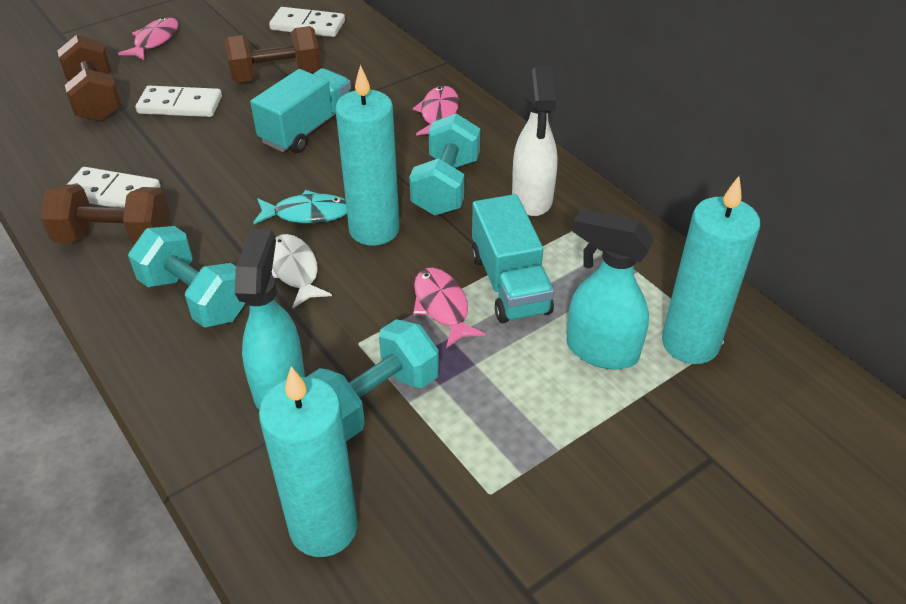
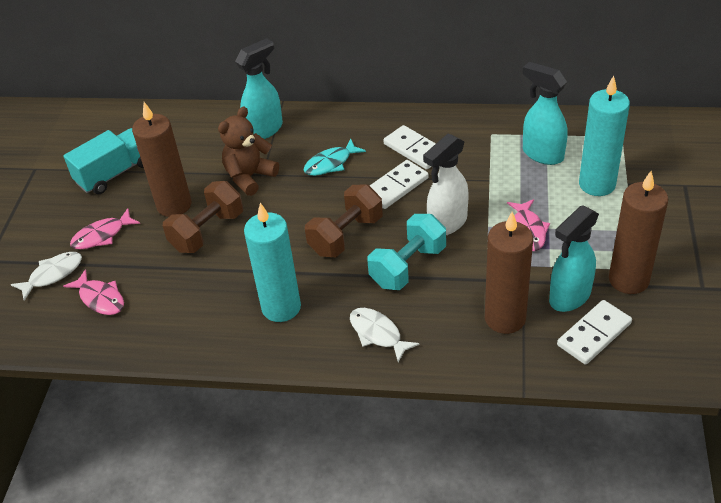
brown candle: none = 0 -> [132,102,192,217] [485,212,533,334] [609,171,668,294] = 3
brown dumbbell: [40,184,170,245] [58,35,122,121] [224,26,321,82] = 3 -> [163,181,243,253] [305,184,383,257] = 2
brown teddy bear: none = 0 -> [218,107,279,196] = 1
turquoise candle: [259,367,358,557] [335,65,400,246] [662,176,760,364] = 3 -> [244,203,301,322] [579,76,630,196] = 2
turquoise dumbbell: [128,226,245,328] [307,319,439,441] [409,113,480,216] = 3 -> [367,214,446,290] = 1
turquoise spray bottle: [235,229,305,410] [566,209,654,369] = 2 -> [235,38,283,139] [522,62,568,165] [549,205,599,312] = 3
turquoise truck: [250,68,351,153] [471,194,554,323] = 2 -> [63,128,144,194] = 1
white fish: [272,234,332,308] = 1 -> [10,252,82,301] [350,308,420,363] = 2

